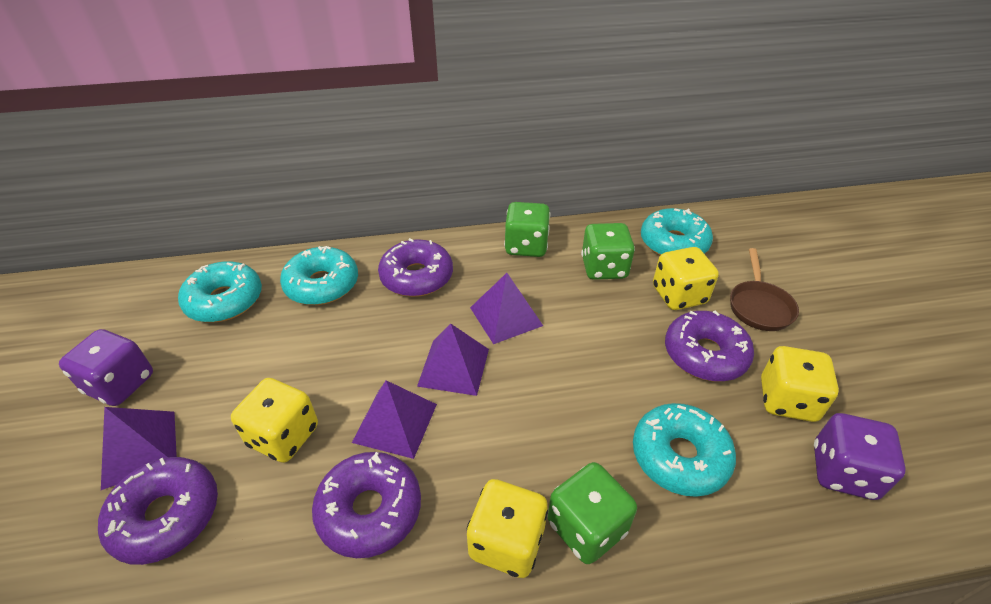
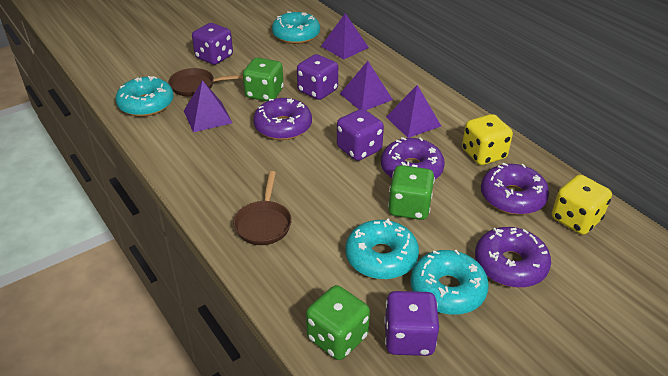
brown pan: [730,248,799,331] = 1 -> [168,68,243,96] [233,171,292,245] = 2
purple dice: [59,329,153,406] [814,413,906,500] = 2 -> [192,23,233,65] [297,54,338,100] [337,109,384,161] [384,291,439,356] = 4
yellow dice: [231,378,318,463] [467,479,548,578] [653,247,719,310] [761,346,839,422] = 4 -> [462,114,513,165] [552,175,612,235] = 2

